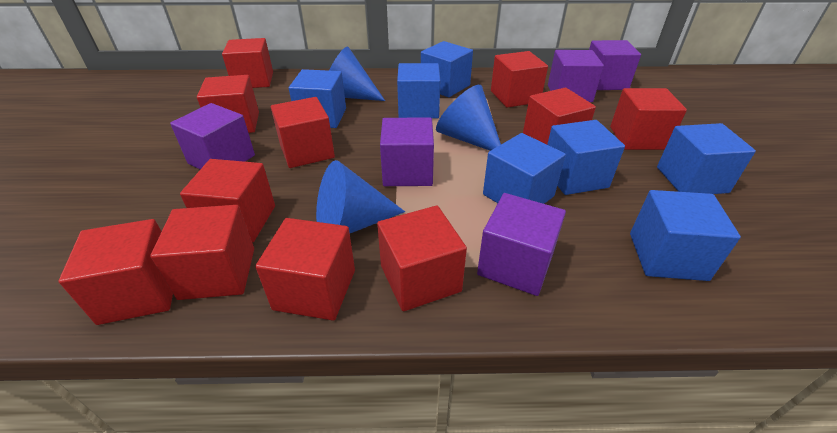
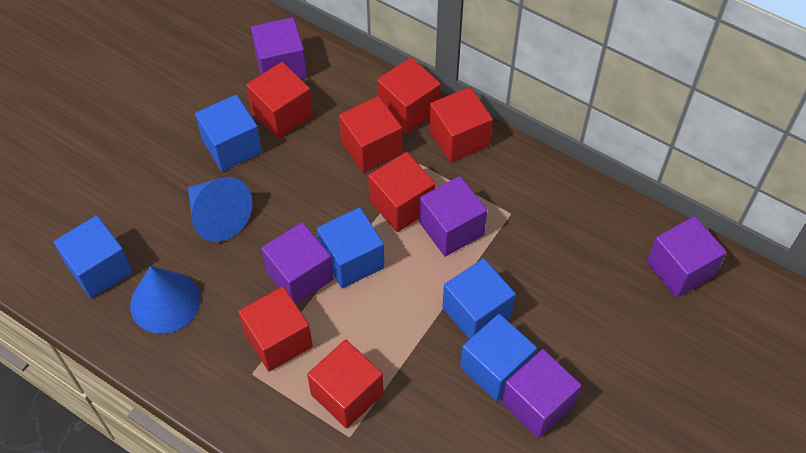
blue cone: [316,160,405,233] [329,47,385,101] [436,85,501,151] = 3 -> [130,266,200,334] [188,177,252,242] = 2
blue cube: [289,69,346,128] [397,63,440,118] [421,41,473,97] [483,133,566,204] [547,120,625,195] [630,190,741,281] [657,123,756,194] = 7 -> [54,215,133,299] [195,95,262,171] [317,207,385,288] [442,258,516,339] [460,314,537,401] = 5
red cube: [58,219,173,325] [150,205,254,300] [180,159,275,242] [197,75,259,133] [222,38,273,88] [255,218,355,321] [271,97,335,168] [377,205,467,311] [491,51,548,108] [523,88,596,144] [610,88,687,150] = 11 -> [238,286,313,372] [246,62,313,139] [307,340,384,428] [339,96,402,173] [368,152,436,232] [377,57,441,134] [429,87,493,162] = 7

